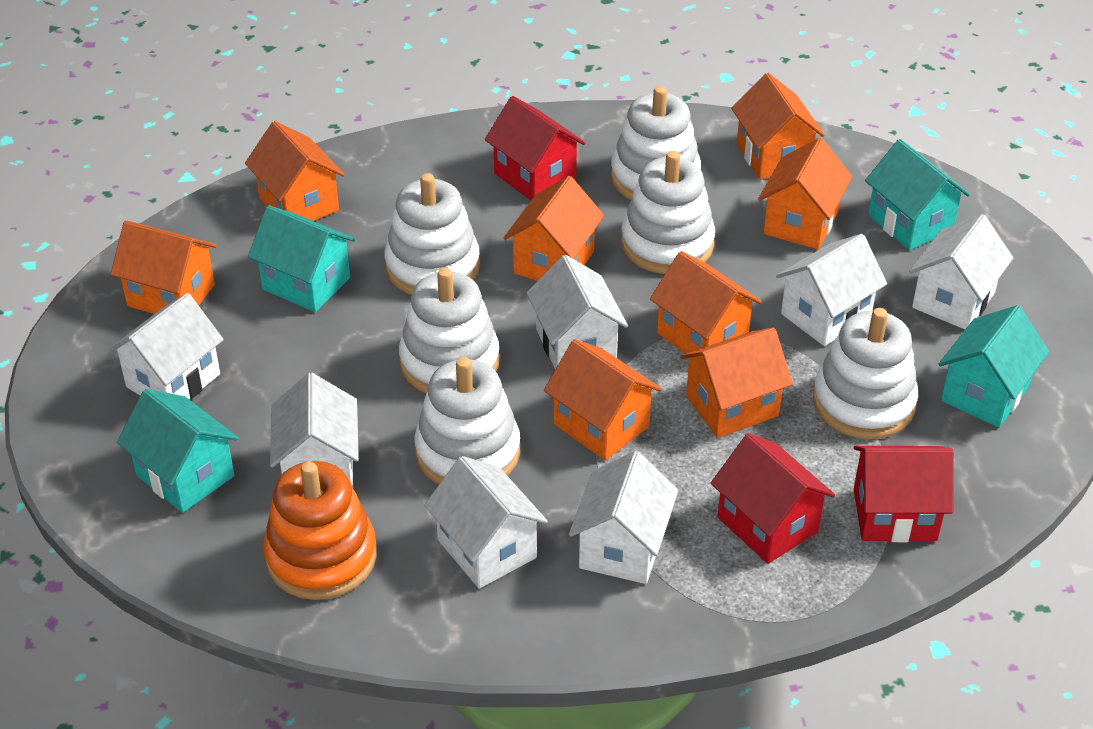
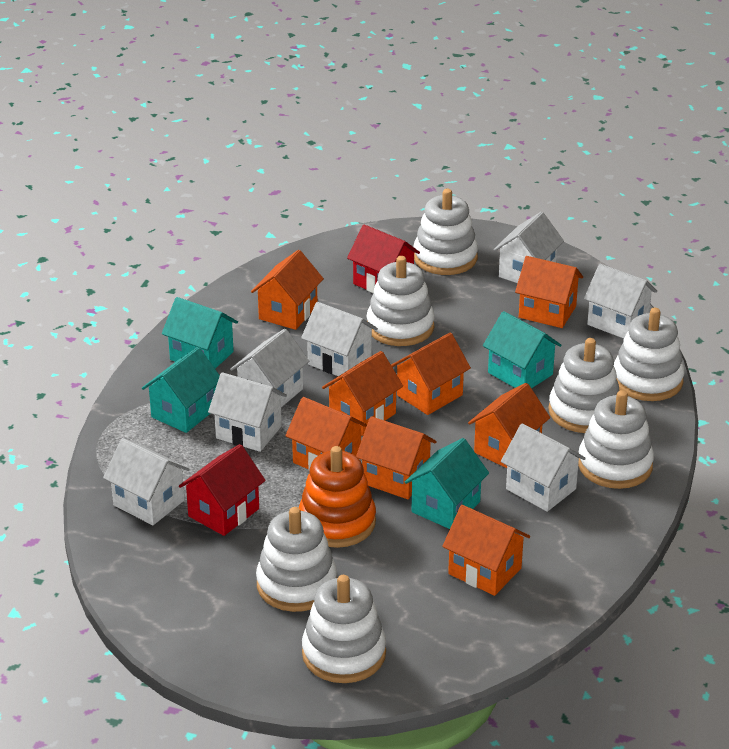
red house: [485,96,585,200] [711,433,835,564] [854,446,954,542] = 3 -> [179,444,266,536] [347,225,420,293] = 2
white stacking toy: [385,173,480,295] [399,268,500,393] [414,357,520,485] [611,86,701,200] [621,151,715,274] [813,308,918,439] = 6 -> [256,507,337,612] [302,575,386,683] [367,256,435,346] [413,189,478,275] [548,338,619,433] [578,390,654,489] [614,308,685,401] = 7

